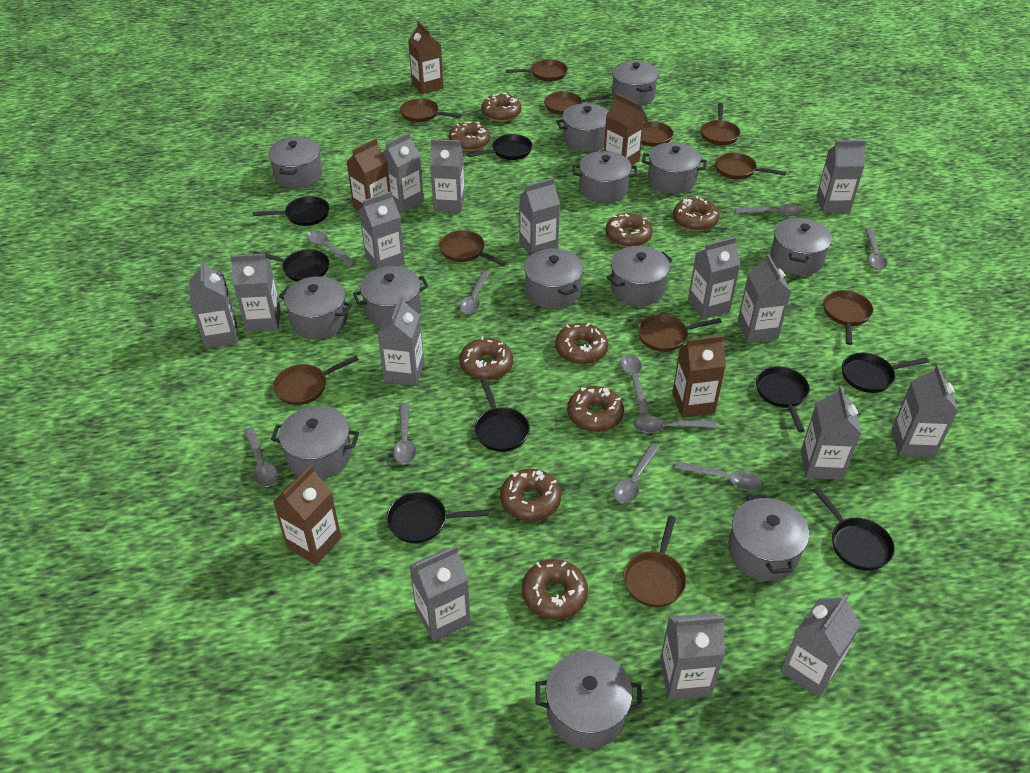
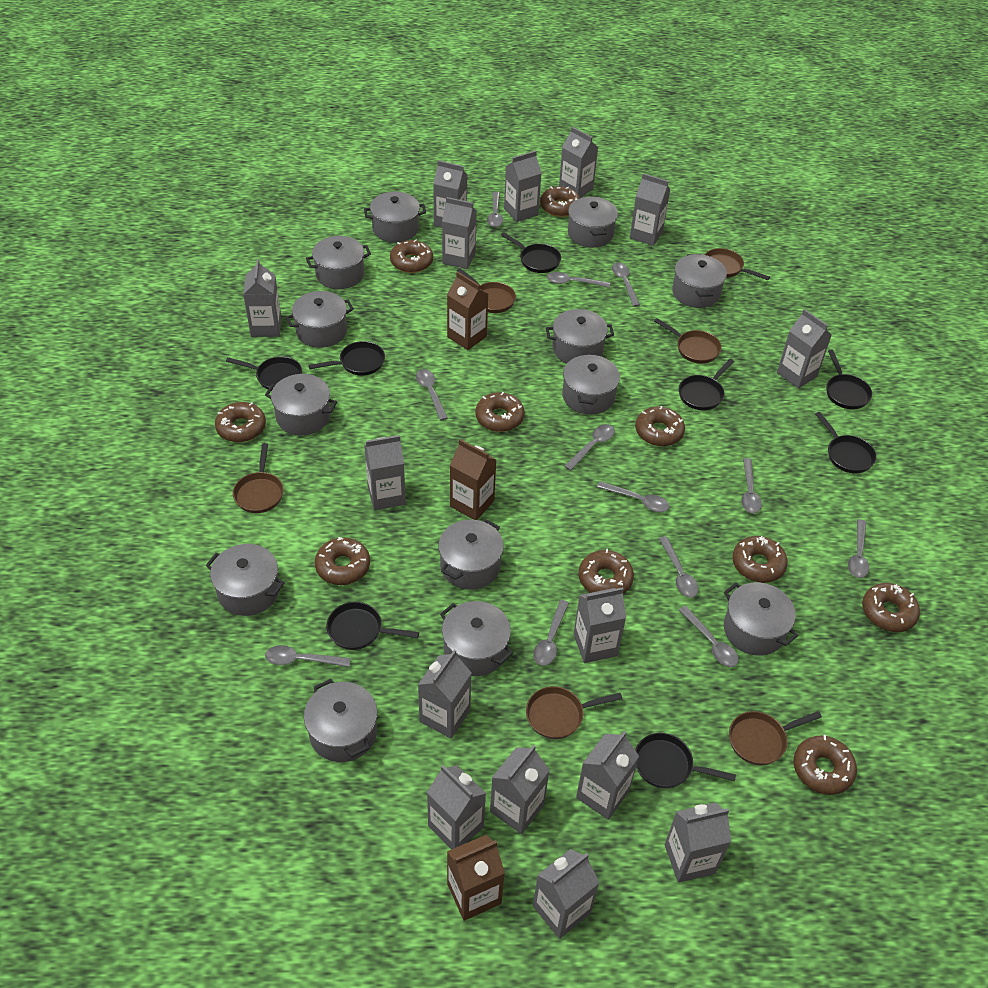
brown carton: [273,465,342,565] [346,138,390,211] [408,21,443,94] [604,93,645,166] [672,335,726,418] = 5 -> [447,272,488,350] [447,834,505,921] [450,439,497,520] = 3
brown donut: [449,122,490,151] [459,336,513,380] [481,93,521,122] [500,469,561,521] [522,559,588,620] [555,323,608,364] [567,386,624,432] [605,213,653,247] [673,196,720,231] = 9 -> [215,402,266,442] [315,537,370,585] [390,239,433,273] [475,392,525,432] [540,186,580,217] [579,549,634,594] [635,406,685,446] [732,536,788,583] [793,735,857,795] [862,583,920,632] = 10
brown pan: [273,356,359,405] [400,98,462,122] [439,230,506,266] [506,59,568,81] [544,91,609,115] [624,516,687,607] [638,104,673,147] [638,314,722,352] [700,103,740,145] [715,152,786,180] [823,290,873,345] = 11 -> [233,443,284,513] [457,268,516,313] [526,686,622,739] [654,318,722,364] [705,248,770,280] [729,711,822,765] = 6
grey spoon: [244,427,278,487] [306,230,356,267] [393,403,416,464] [459,270,491,314] [613,444,659,503] [620,354,650,415] [634,416,717,433] [674,461,762,490] [735,204,803,216] [865,228,887,270] = 10 -> [265,645,351,667] [416,369,448,420] [487,192,503,227] [533,600,569,666] [547,272,610,288] [564,424,615,471] [597,481,669,512] [612,262,640,307] [659,536,699,597] [679,606,738,667] [741,458,762,513] [848,519,869,578] = 12

